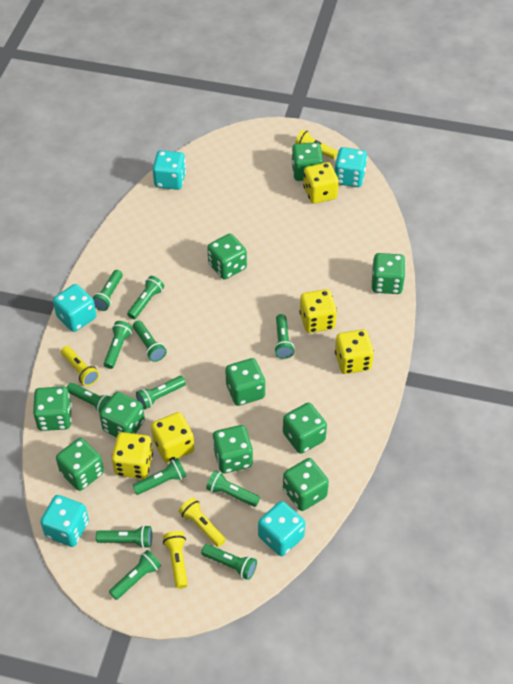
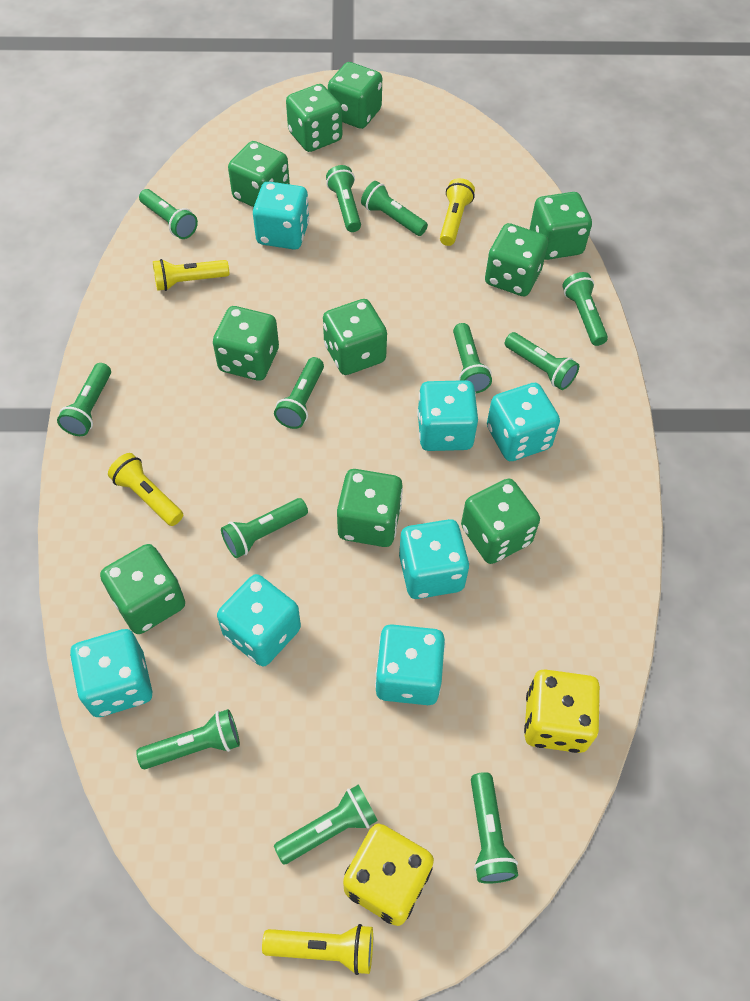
turquoise dice: [40,495,89,547] [53,284,96,332] [153,150,186,190] [258,501,305,556] [335,147,367,187] = 5 -> [70,629,152,717] [217,574,301,667] [253,181,309,249] [375,624,445,705] [399,519,469,599] [417,380,478,451] [487,383,560,461] = 7
yellow dice: [111,432,153,479] [151,412,194,463] [299,289,337,333] [303,162,339,204] [335,329,374,374] = 5 -> [343,824,434,926] [524,669,600,753] = 2

